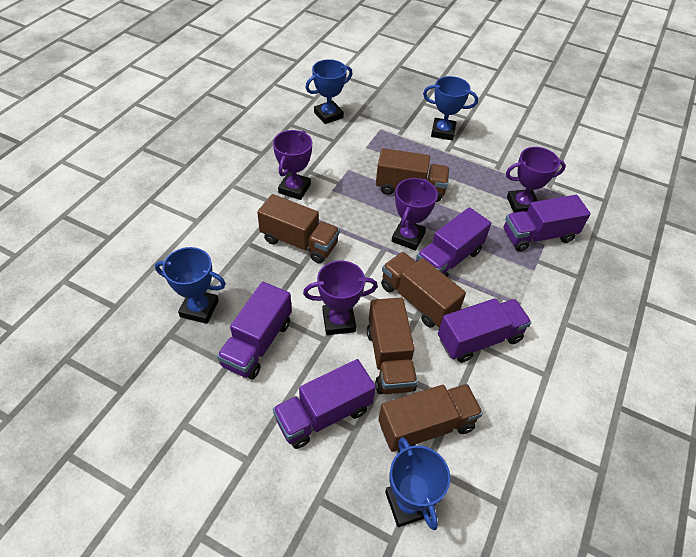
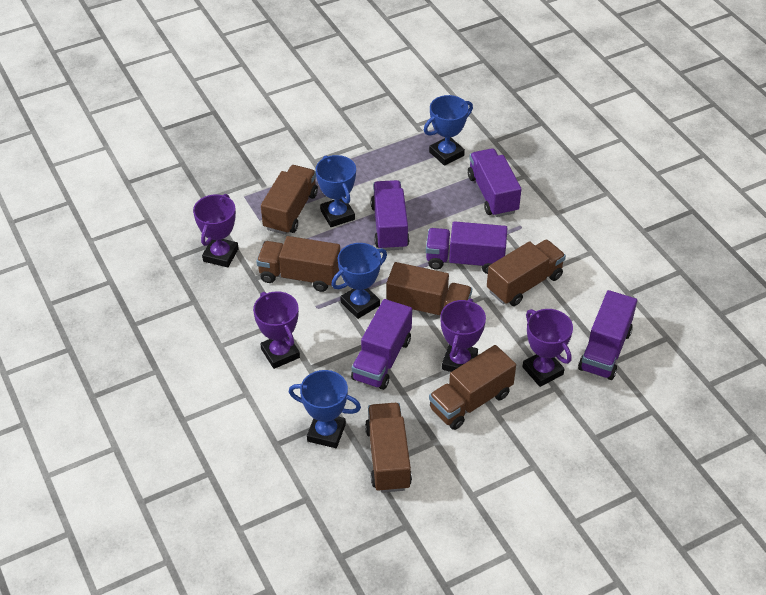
brown truck: [257,194,340,263] [367,297,417,394] [376,148,450,202] [378,384,483,453] [381,252,466,328] = 5 -> [256,236,340,292] [261,165,318,235] [365,403,412,493] [386,262,472,315] [429,345,516,430] [487,239,566,306] = 6

